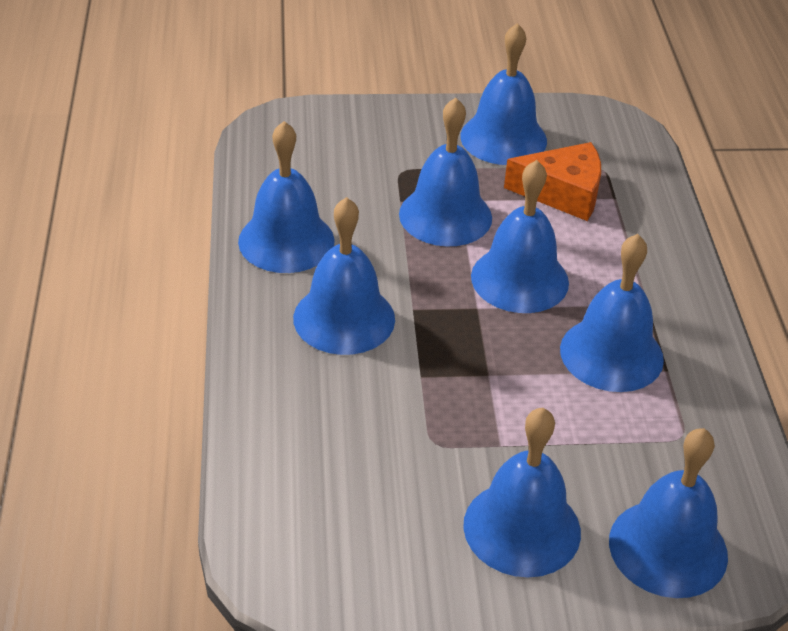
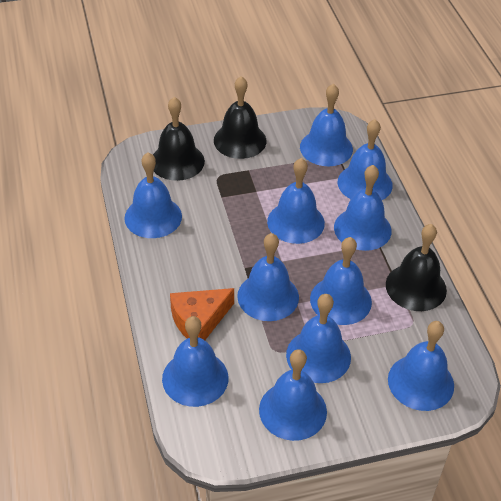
black bell: none = 0 -> [153,97,205,181] [214,76,266,159] [386,224,447,311] = 3
blue bell: [238,121,335,273] [293,197,395,355] [399,98,492,247] [460,23,547,165] [463,408,581,578] [471,160,569,313] [560,234,664,392] [609,428,728,598] = 8 -> [124,153,182,238] [162,316,229,407] [237,233,299,321] [259,349,327,441] [267,158,325,244] [286,294,351,383] [300,84,353,166] [310,237,372,325] [334,165,392,251] [338,119,393,200] [388,321,454,411] = 11

